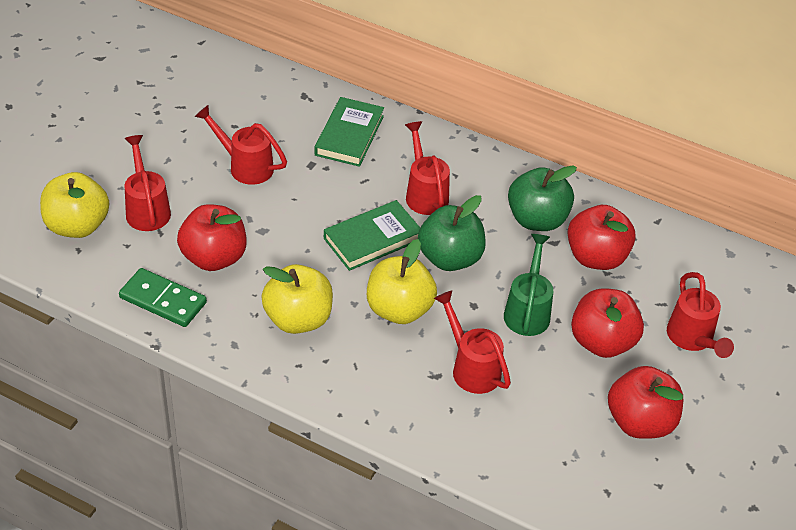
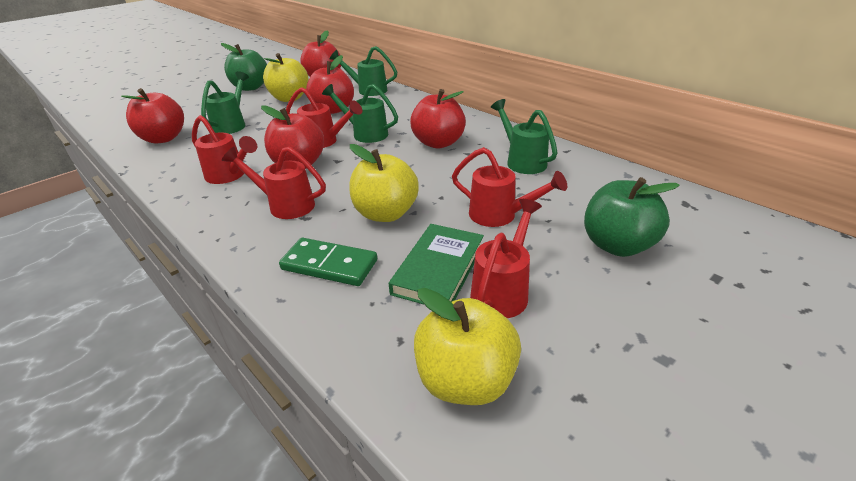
green book: [315,97,384,167] [324,200,420,271] = 2 -> [389,224,484,304] = 1
green watering can: [504,234,553,336] = 1 -> [201,71,249,134] [322,84,398,143] [330,46,397,96] [491,99,558,174] = 4
red apple: [177,204,246,271] [567,205,636,270] [571,288,644,358] [608,366,683,439] = 4 -> [121,88,184,144] [261,106,324,169] [300,30,341,77] [306,55,354,114] [410,89,466,149] = 5

